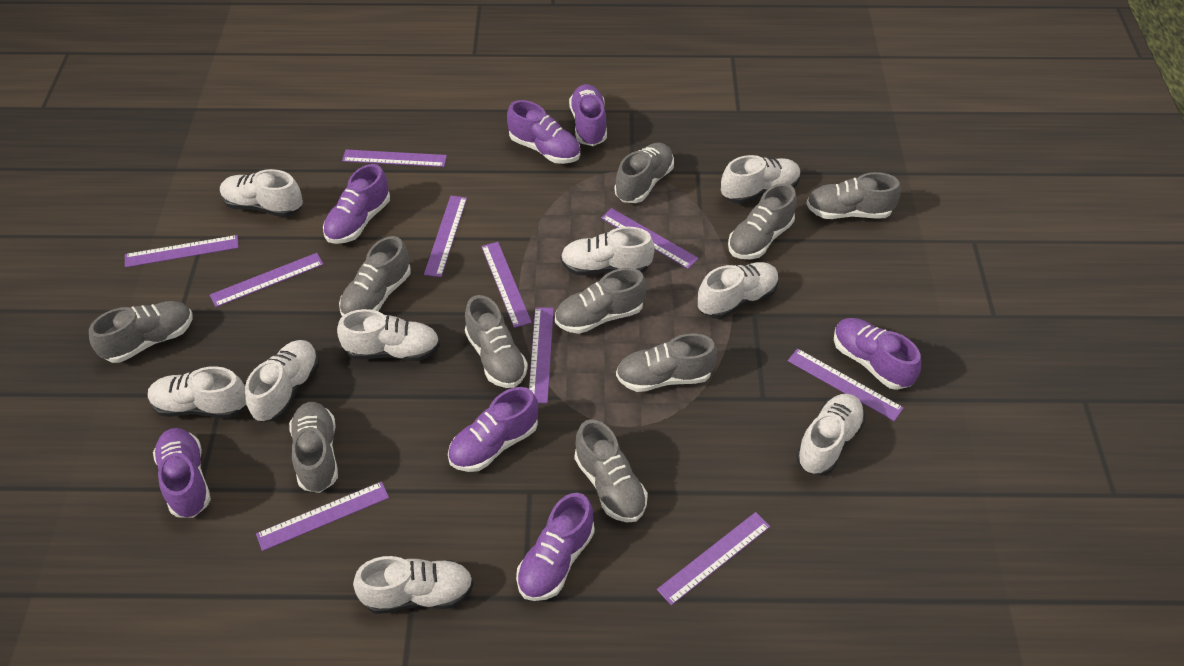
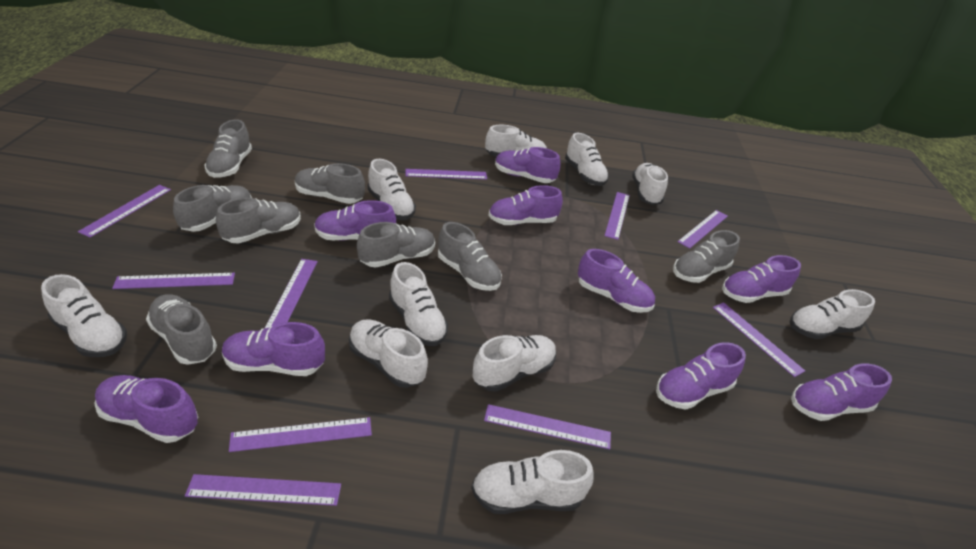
grey shoe: [89,301,193,363] [289,402,338,493] [339,236,411,316] [465,295,528,388] [555,268,647,334] [575,419,648,523] [615,143,674,203] [616,333,717,392] [728,183,796,259] [806,172,901,219] = 10 -> [146,294,217,365] [173,185,252,232] [204,119,252,178] [216,198,301,243] [295,163,365,204] [357,222,435,268] [438,222,502,291] [673,230,740,283] = 8
purple shoe: [153,428,211,518] [323,164,390,244] [448,387,538,472] [507,100,580,164] [516,493,595,601] [569,84,607,146] [834,318,921,390] = 7 -> [94,375,198,443] [222,322,325,376] [314,200,396,240] [488,185,563,225] [495,147,560,183] [578,249,655,313] [656,342,746,410] [722,255,801,303] [791,363,892,421] = 9
white shoe: [148,366,246,418] [220,169,303,217] [245,340,319,422] [337,309,440,361] [353,556,474,614] [560,227,655,275] [698,262,779,319] [721,155,801,204] [796,394,865,475] = 9 -> [41,274,127,357] [349,319,428,388] [367,159,416,220] [389,262,449,346] [471,450,594,514] [473,335,557,392] [485,125,547,157] [565,133,609,186] [632,163,668,205] [790,289,875,339] = 10

